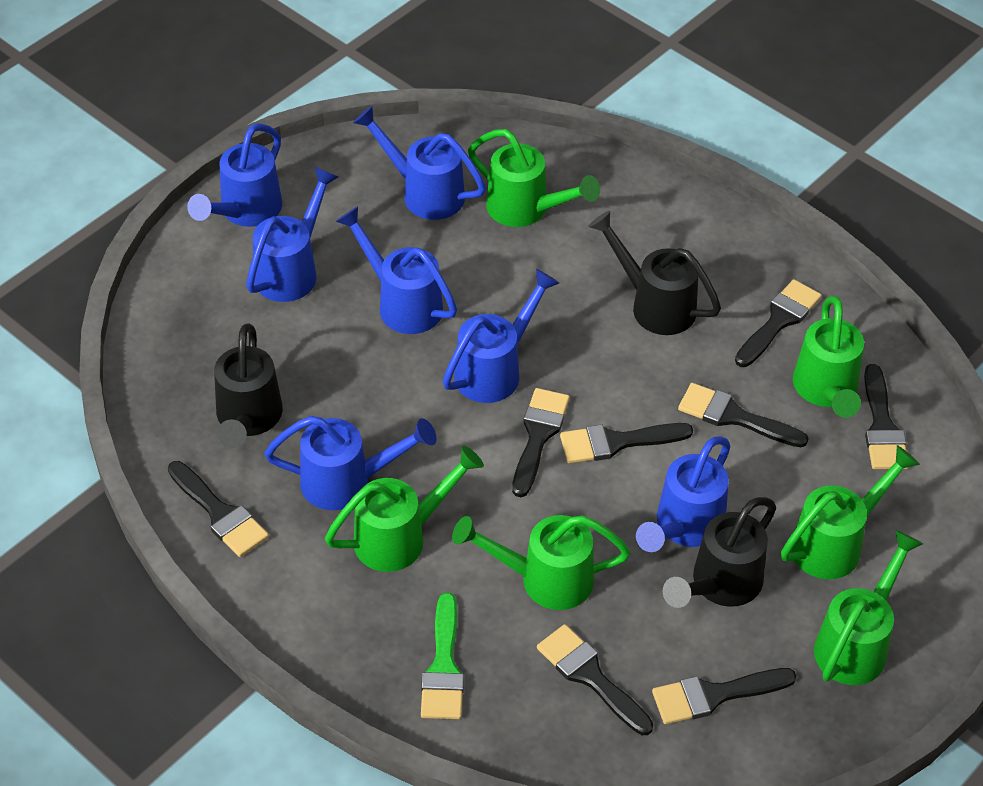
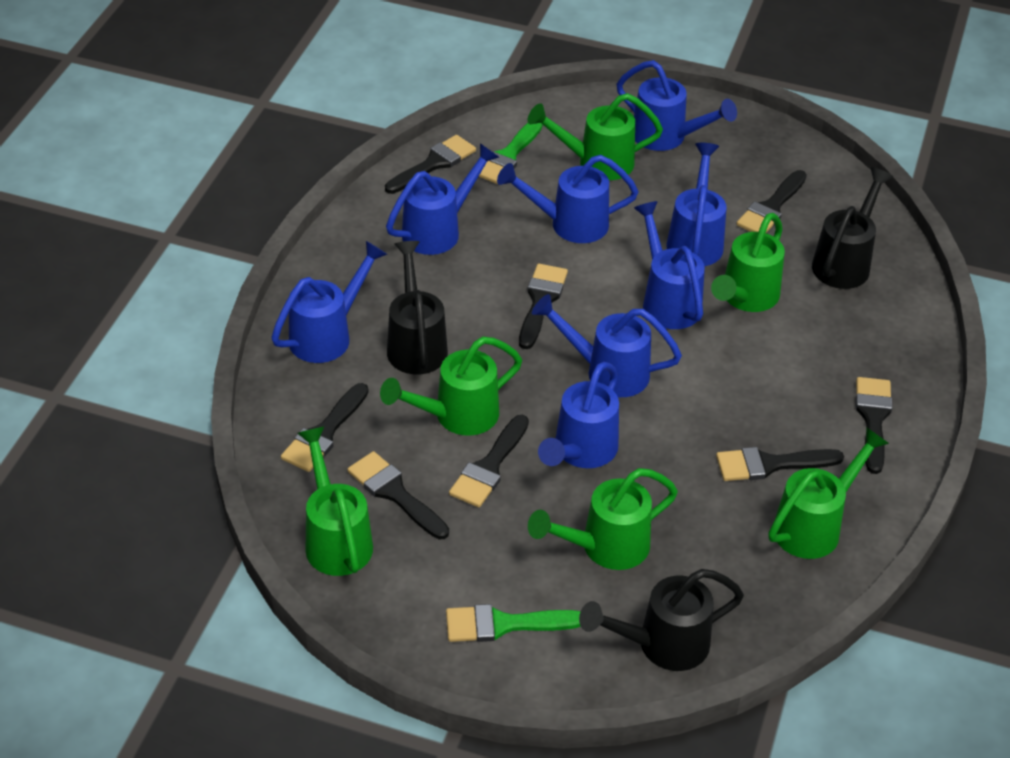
blue watering can: [187,123,282,227] [246,167,338,302] [265,416,437,510] [336,206,457,334] [353,106,486,220] [443,269,559,403] [636,436,730,552] = 7 -> [271,241,387,363] [386,143,499,255] [497,155,638,243] [532,294,682,397] [538,362,619,468] [617,60,737,151] [634,201,705,329] [666,143,727,266] = 8
green brush: [421,593,464,719] = 1 -> [446,604,581,642] [479,123,543,184] = 2

